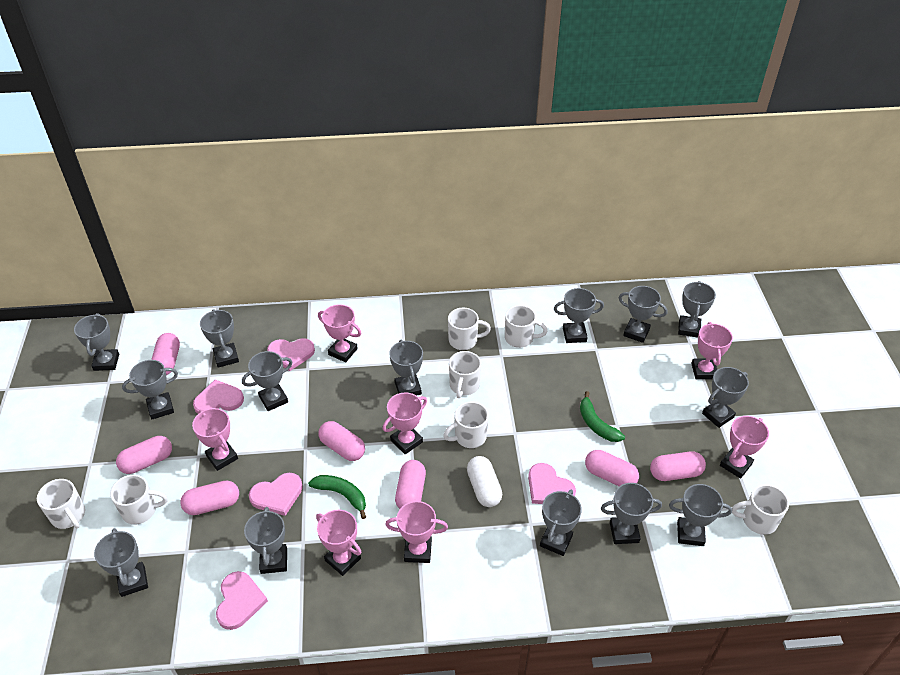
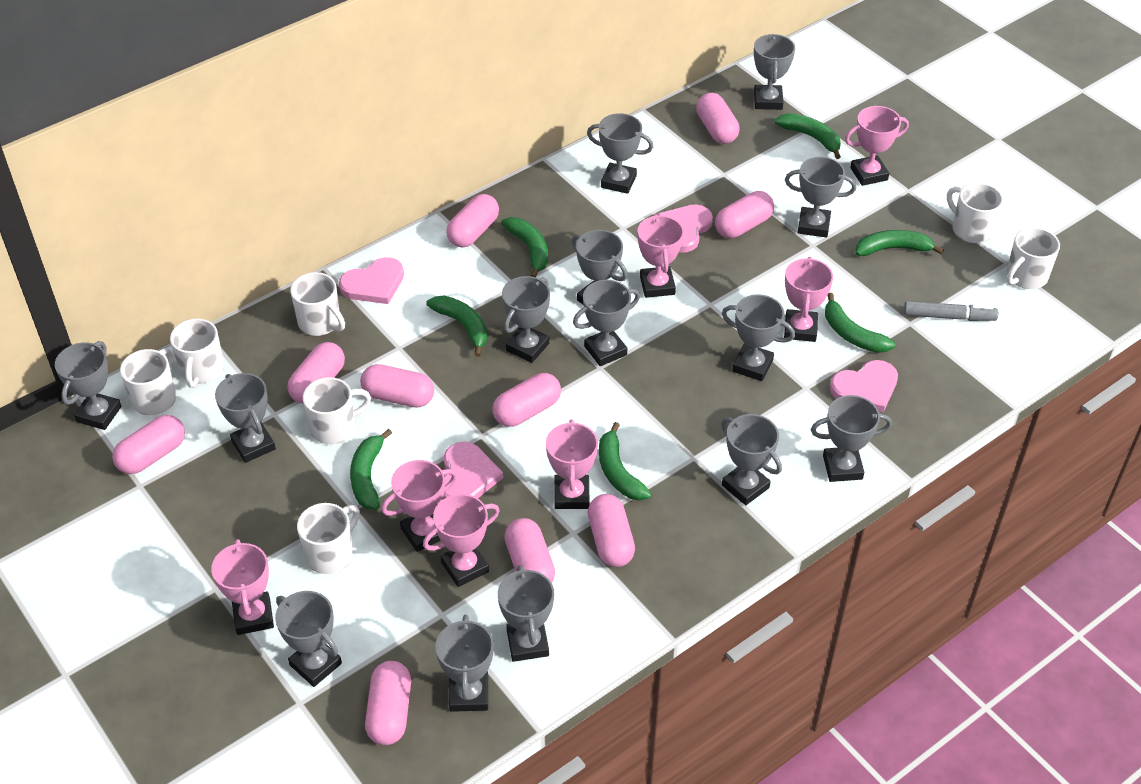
green banana: [308,475,366,519] [580,391,625,442] = 2 -> [350,429,392,510] [426,296,488,357] [501,217,548,277] [599,422,651,501] [774,113,841,159] [825,293,895,353] [855,230,944,256] = 7
grey marker: none = 0 -> [904,301,998,321] = 1
pink capsule: [116,436,172,474] [151,333,180,375] [180,481,239,515] [318,421,365,461] [395,460,426,509] [585,450,639,486] [650,451,706,481] = 7 -> [112,415,185,474] [287,342,345,404] [360,364,434,408] [365,661,411,745] [446,194,499,247] [492,373,561,427] [504,518,555,583] [588,494,635,567] [696,93,740,144] [715,191,774,238] = 10
pink heart: [193,380,244,414] [216,571,268,630] [249,473,303,516] [267,338,315,371] [528,463,576,504] = 5 -> [339,257,404,304] [443,442,503,499] [657,204,713,253] [830,360,898,412] = 4
white capsule: [467,456,502,507] = 1 -> none = 0

